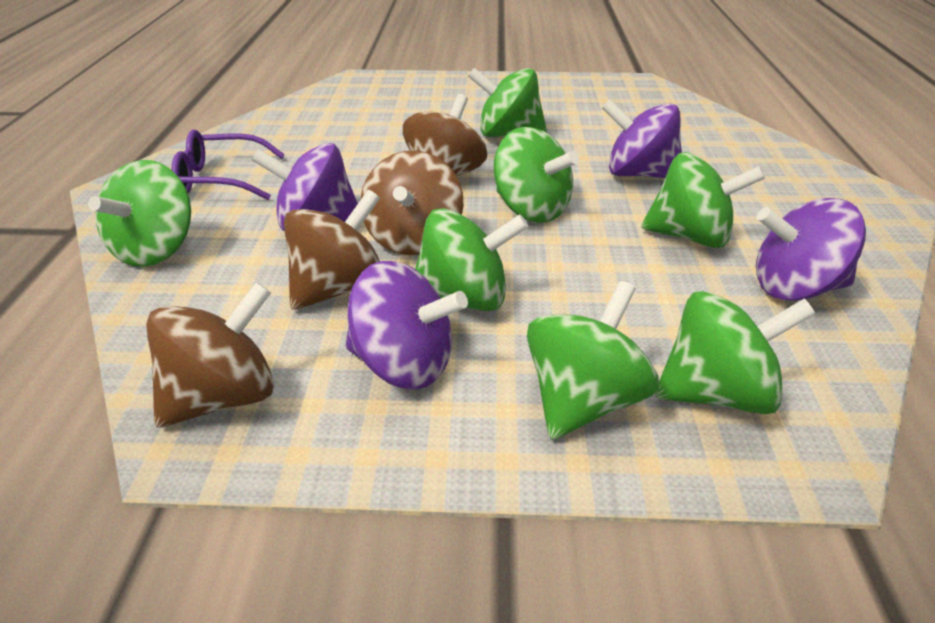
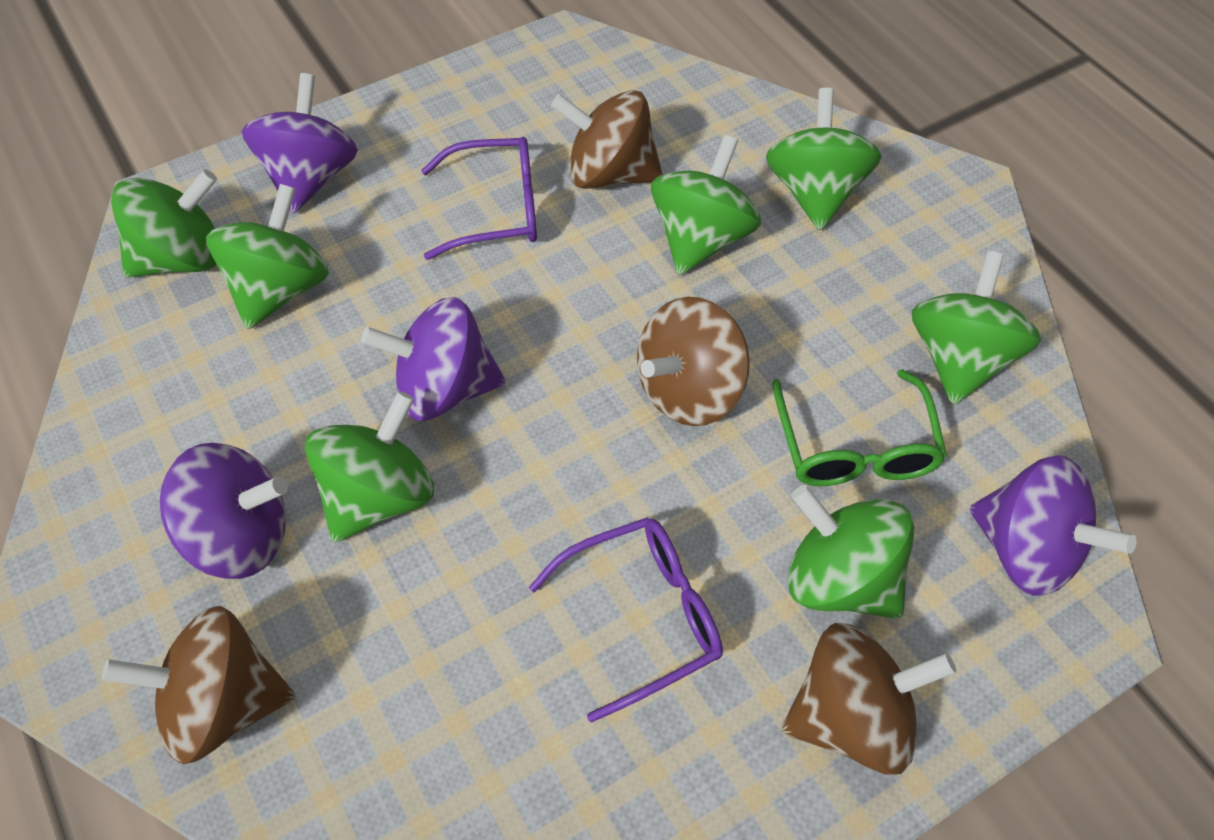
green glasses: none = 0 -> [772,369,947,486] = 1
purple glasses: [171,130,285,200] = 1 -> [421,137,537,260] [529,517,723,723] = 2

